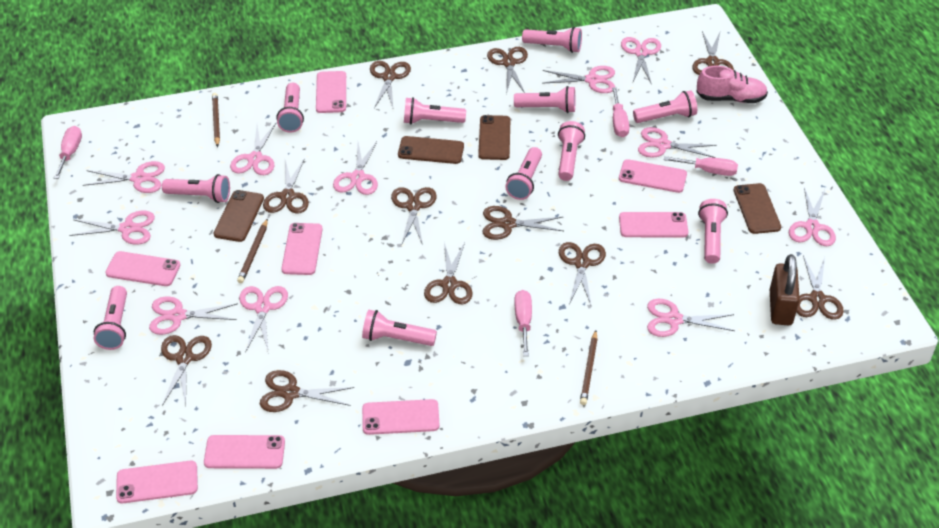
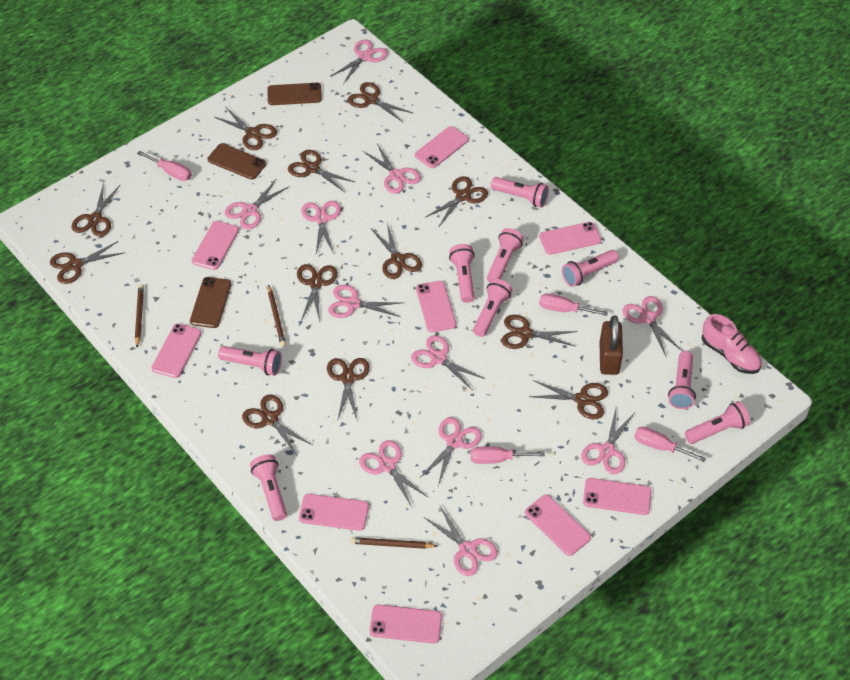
brown phone: [213,190,264,242] [398,136,464,164] [478,115,511,160] [734,183,781,234] = 4 -> [190,277,231,328] [207,143,266,180] [267,83,322,105] = 3
brown scissors: [161,335,212,406] [260,370,354,412] [263,158,309,214] [370,61,411,108] [391,187,437,245] [424,242,472,304] [483,206,563,240] [487,47,528,94] [559,242,606,305] [692,31,734,75] [796,255,844,320] = 11 -> [50,241,123,284] [72,183,120,237] [215,107,277,150] [242,394,312,455] [288,150,354,192] [297,264,338,322] [327,358,370,421] [348,82,412,122] [371,223,422,279] [426,176,488,226] [501,315,577,349] [529,380,608,419] = 12
pink flashlight: [94,286,127,350] [162,174,230,203] [276,83,304,133] [362,310,437,346] [404,97,466,124] [505,147,542,200] [514,86,575,113] [522,27,582,53] [558,121,585,181] [633,90,697,123] [698,199,728,264] = 11 -> [218,346,282,376] [250,454,287,521] [449,244,475,303] [473,279,512,337] [487,228,524,283] [491,177,549,208] [562,250,619,287] [668,351,696,409] [685,401,750,444] = 9
pink phone: [105,251,180,286] [116,460,198,503] [204,435,285,469] [281,223,323,275] [316,71,346,113] [362,399,440,435] [619,159,687,193] [619,212,688,238] = 8 -> [152,323,202,378] [192,221,239,270] [299,494,369,531] [369,604,442,644] [415,126,469,168] [416,281,456,332] [525,495,591,556] [539,222,601,255] [583,478,651,515] = 9

